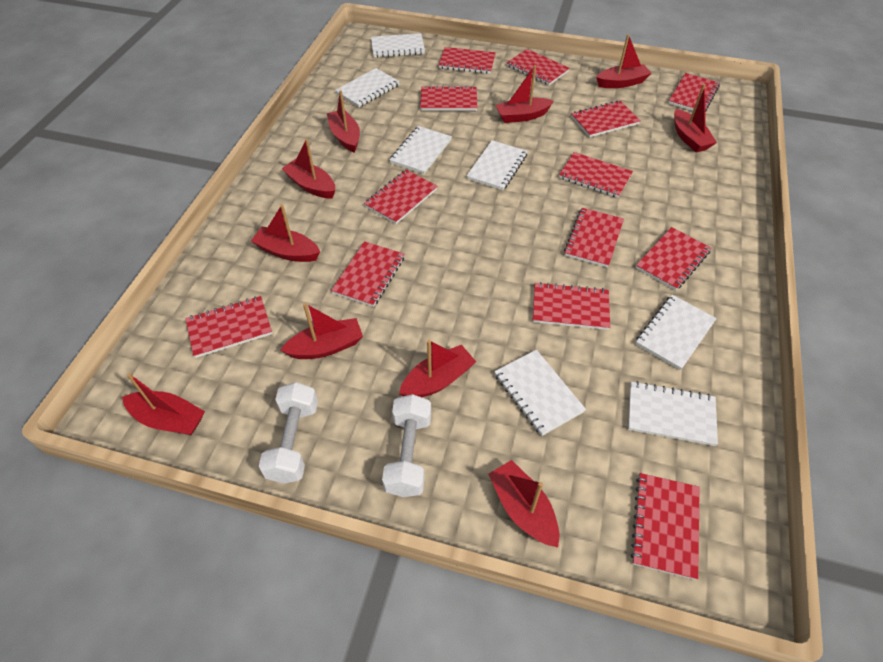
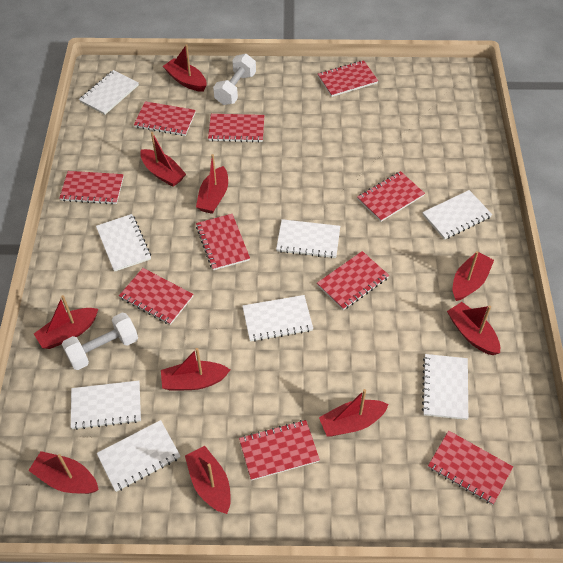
red notebook: [185,296,272,358] [331,241,405,307] [364,170,438,224] [420,86,478,111] [439,47,496,74] [507,49,570,85] [533,282,610,330] [559,152,633,198] [564,208,624,268] [571,100,640,137] [631,473,700,580] [636,227,711,291] [668,73,720,112] = 13 -> [59,171,124,205] [119,268,193,325] [134,101,196,136] [196,214,250,270] [208,114,264,143] [239,420,320,481] [317,251,389,310] [318,60,378,97] [357,171,425,222] [428,431,513,505] = 10
white notebook: [335,68,400,107] [371,33,425,58] [389,126,452,174] [466,140,528,190] [494,350,586,436] [628,381,718,446] [636,295,717,370] = 7 -> [71,380,141,430] [79,70,139,115] [96,214,151,272] [97,420,180,492] [242,295,313,342] [276,219,340,258] [422,190,492,240] [422,354,468,420] = 8

